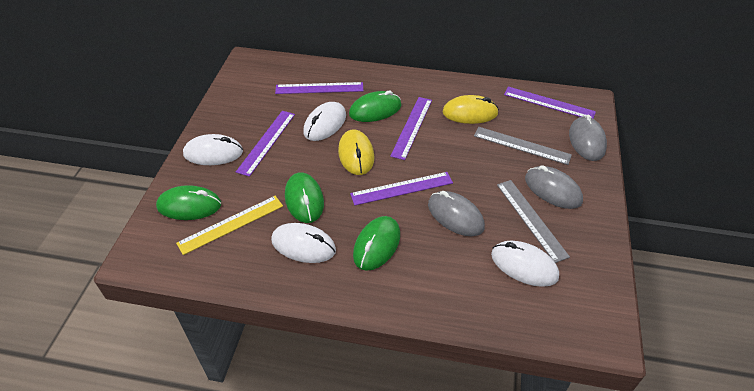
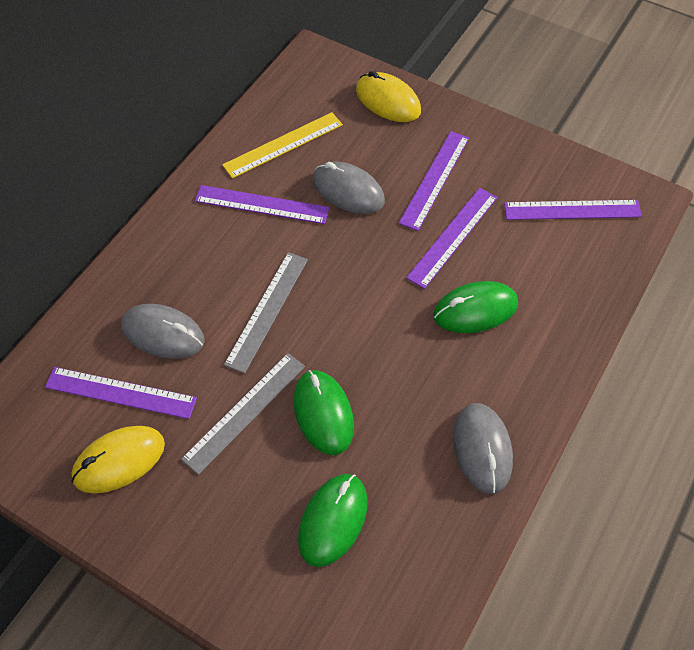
green mouse: [156,185,221,220] [285,172,324,223] [349,91,402,122] [353,216,400,271] = 4 -> [293,370,354,455] [298,474,367,567] [433,281,518,333] = 3
white mouse: [183,134,243,165] [271,223,336,263] [303,102,346,141] [491,240,559,287] = 4 -> none = 0

